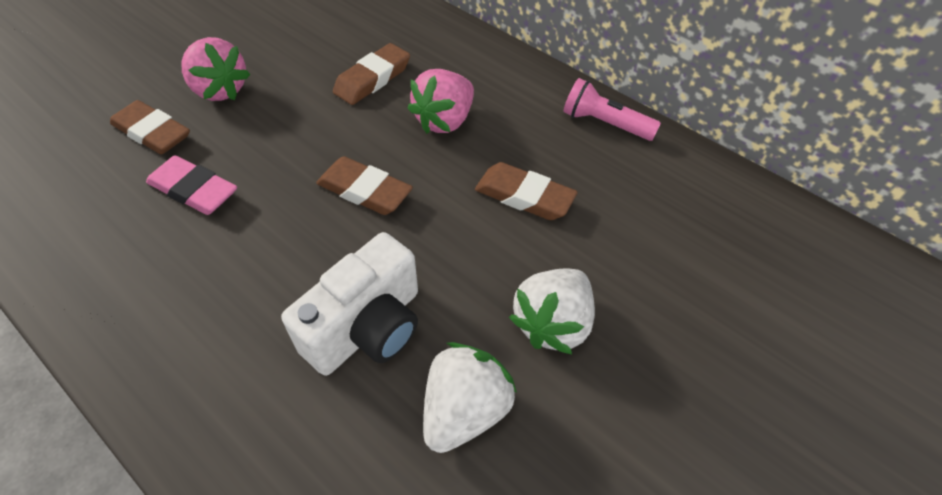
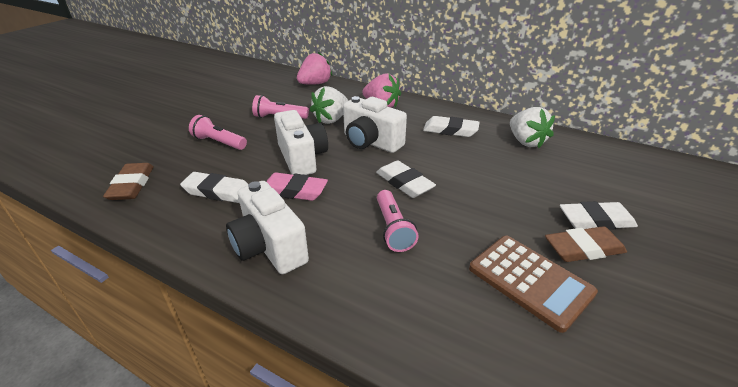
brown calculator: none = 0 -> [469,236,598,333] = 1
brown eraser: [110,100,190,155] [316,156,413,215] [333,43,410,105] [475,162,578,220] = 4 -> [103,163,154,200] [545,226,627,262] = 2
pink flashlight: [563,78,661,141] = 1 -> [189,115,247,150] [252,95,309,119] [377,190,419,252] = 3
white camera: [281,232,418,376] = 1 -> [226,181,309,274] [274,110,328,175] [343,96,407,153] = 3
white eraser: none = 0 -> [180,172,249,203] [376,160,436,198] [423,116,480,137] [560,201,638,230] = 4

